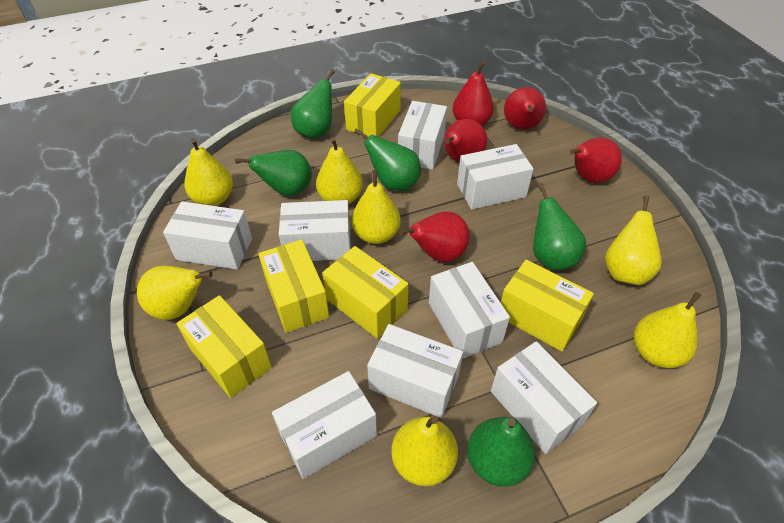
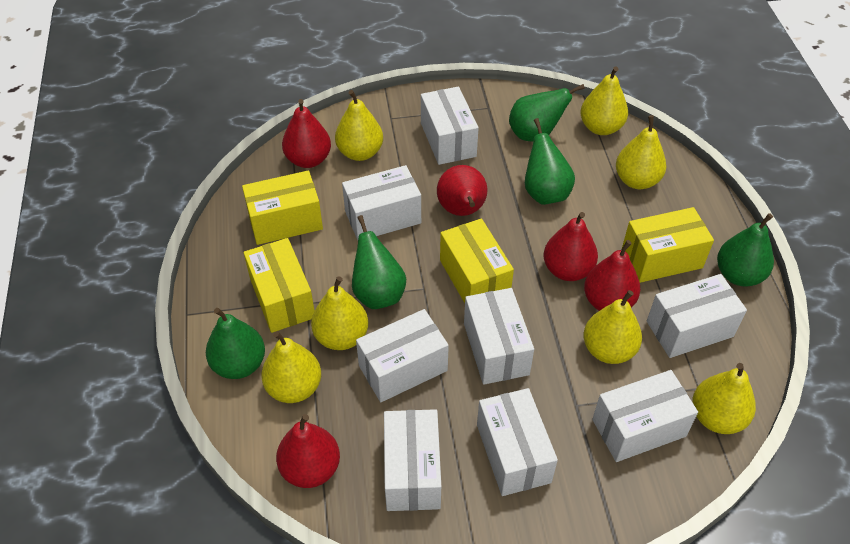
yellow box: [176,295,272,398] [258,239,329,333] [322,246,409,339] [344,73,401,137] [500,260,594,352] = 5 -> [242,171,323,245] [244,238,314,333] [440,219,514,303] [622,207,714,283] = 4

